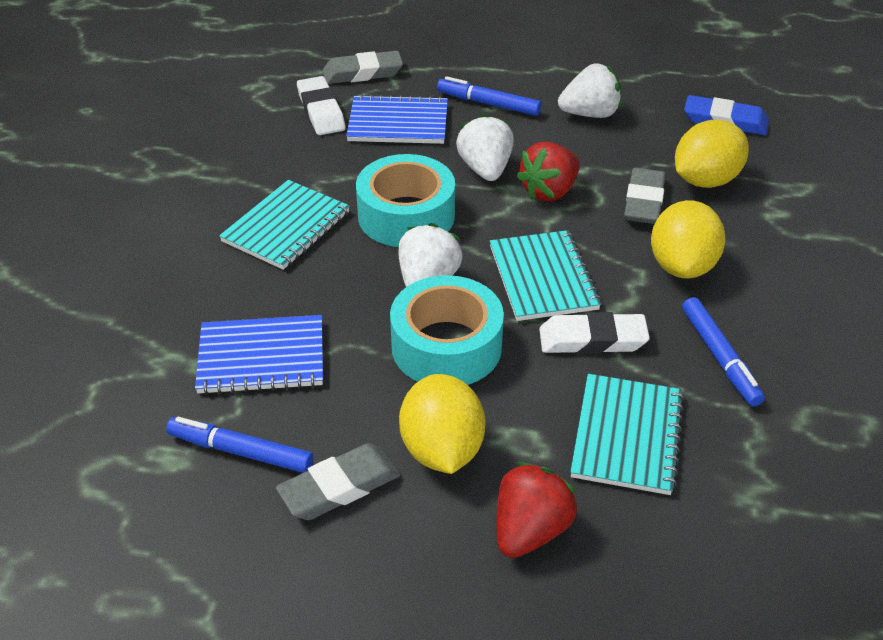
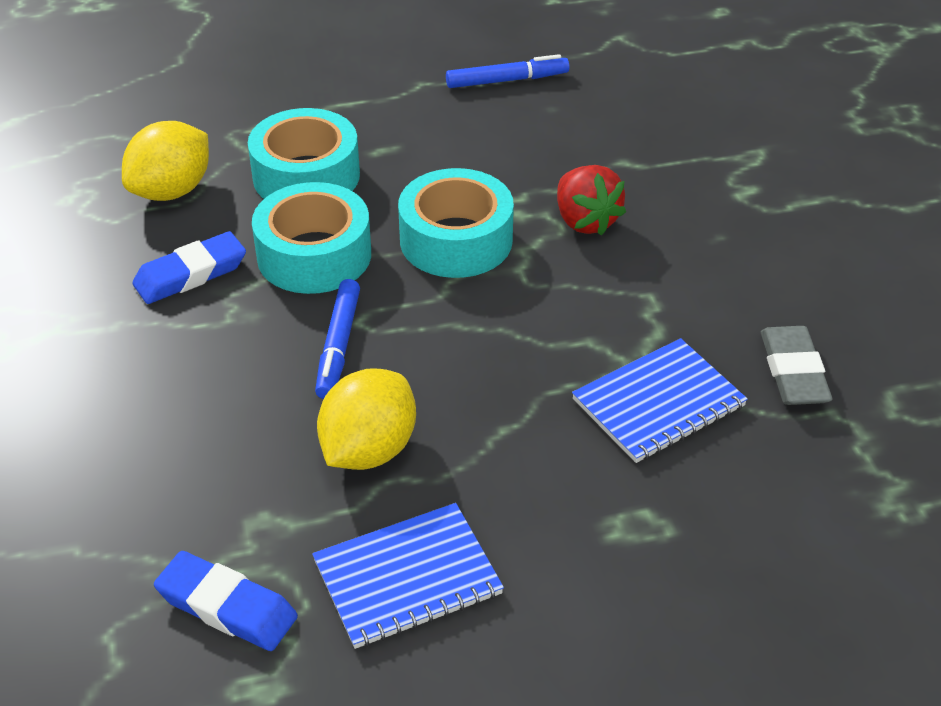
blue eraser: [684,95,769,135] = 1 -> [132,231,246,304] [154,551,298,651] = 2
blue marker: [166,417,313,473] [437,76,541,116] [682,297,765,407] = 3 -> [315,279,360,399] [446,54,570,88] = 2
grey eraser: [276,443,401,520] [323,51,403,84] [624,168,666,224] = 3 -> [761,326,832,405] = 1
red strawberry: [496,462,578,558] [516,142,580,201] = 2 -> [557,165,626,236] = 1
turquoise notebook: [219,180,350,270] [490,230,601,321] [570,374,684,495] = 3 -> none = 0
turquoise tape: [356,154,455,247] [390,275,504,385] = 2 -> [248,108,360,199] [252,182,371,294] [398,168,514,278] = 3
white eraser: [297,76,346,135] [539,312,650,354] = 2 -> none = 0
white strawberry: [398,223,463,287] [456,114,514,181] [558,63,622,118] = 3 -> none = 0
yellow lemon: [399,374,485,474] [651,200,726,279] [675,120,749,188] = 3 -> [122,121,209,201] [317,368,416,470] = 2

